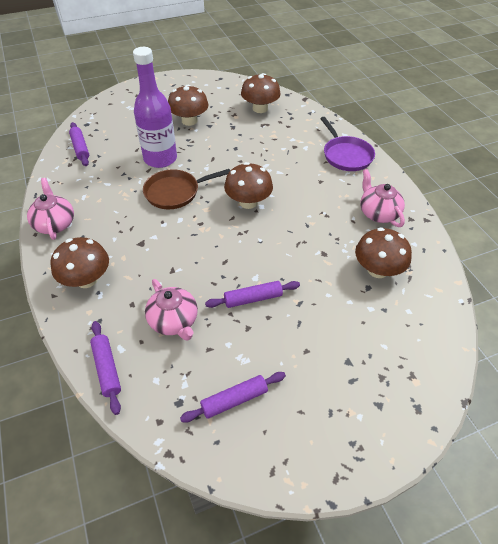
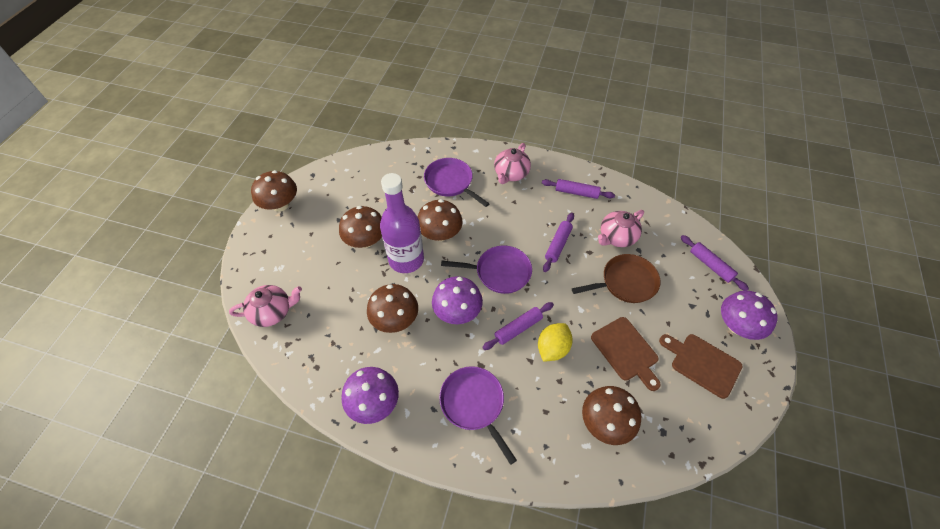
brown cutting board: none = 0 -> [591,317,661,391] [659,334,743,399] = 2
purple mushroom: none = 0 -> [342,367,399,424] [432,276,483,324] [721,290,778,340] = 3
purple pan: [320,117,375,171] = 1 -> [424,158,490,207] [439,366,517,465] [441,246,532,294] = 3
yellow lemon: none = 0 -> [538,323,573,362] = 1

